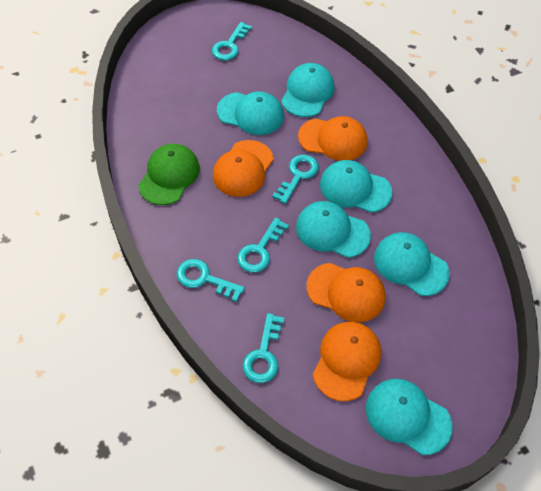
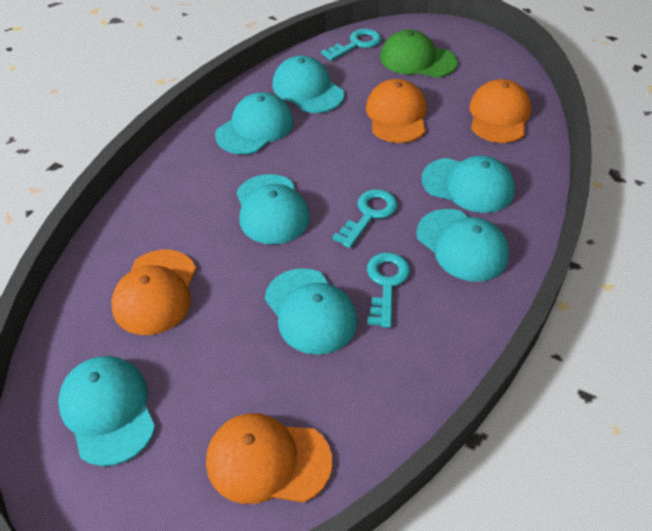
turquoise cap: [217,91,284,135] [281,63,335,117] [296,201,371,258] [320,160,392,213] [366,379,453,455] [374,232,450,296] = 6 -> [58,356,155,466] [215,92,293,154] [237,174,310,245] [265,268,358,355] [272,56,344,113] [416,209,509,282] [421,156,515,213] = 7
turquoise key: [177,259,245,302] [212,22,252,61] [237,218,289,273] [242,313,284,383] [272,155,319,204] = 5 -> [321,29,381,61] [332,189,398,248] [367,252,410,328] = 3

